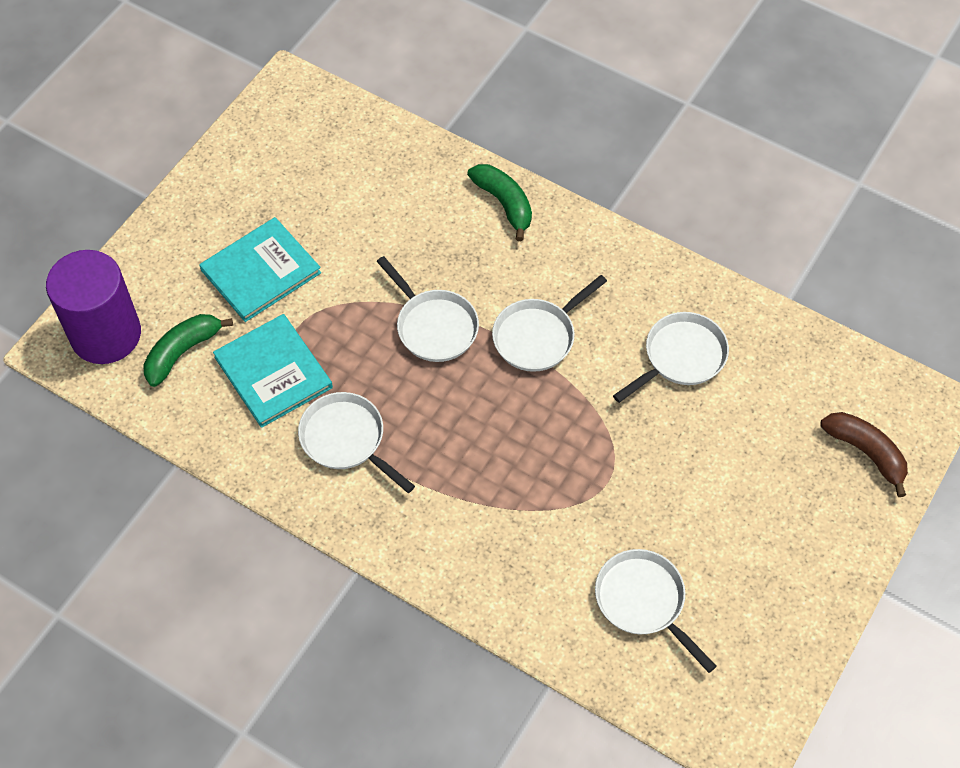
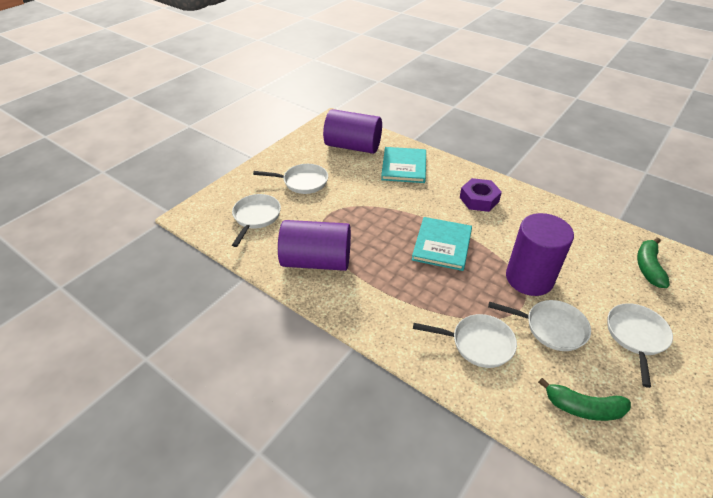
brown banana: [820,412,908,497] = 1 -> none = 0
purple cylinder: [46,250,141,364] = 1 -> [278,220,351,271] [323,109,382,154] [506,213,574,296] = 3
purple nut: none = 0 -> [460,178,502,212] = 1

